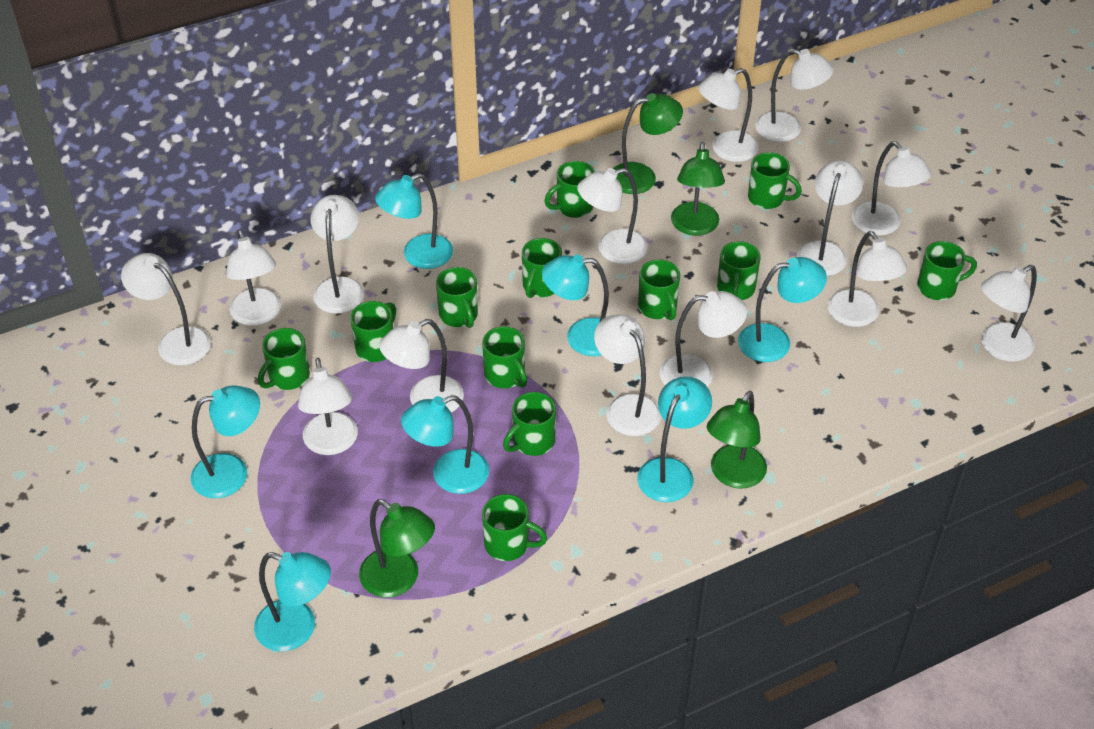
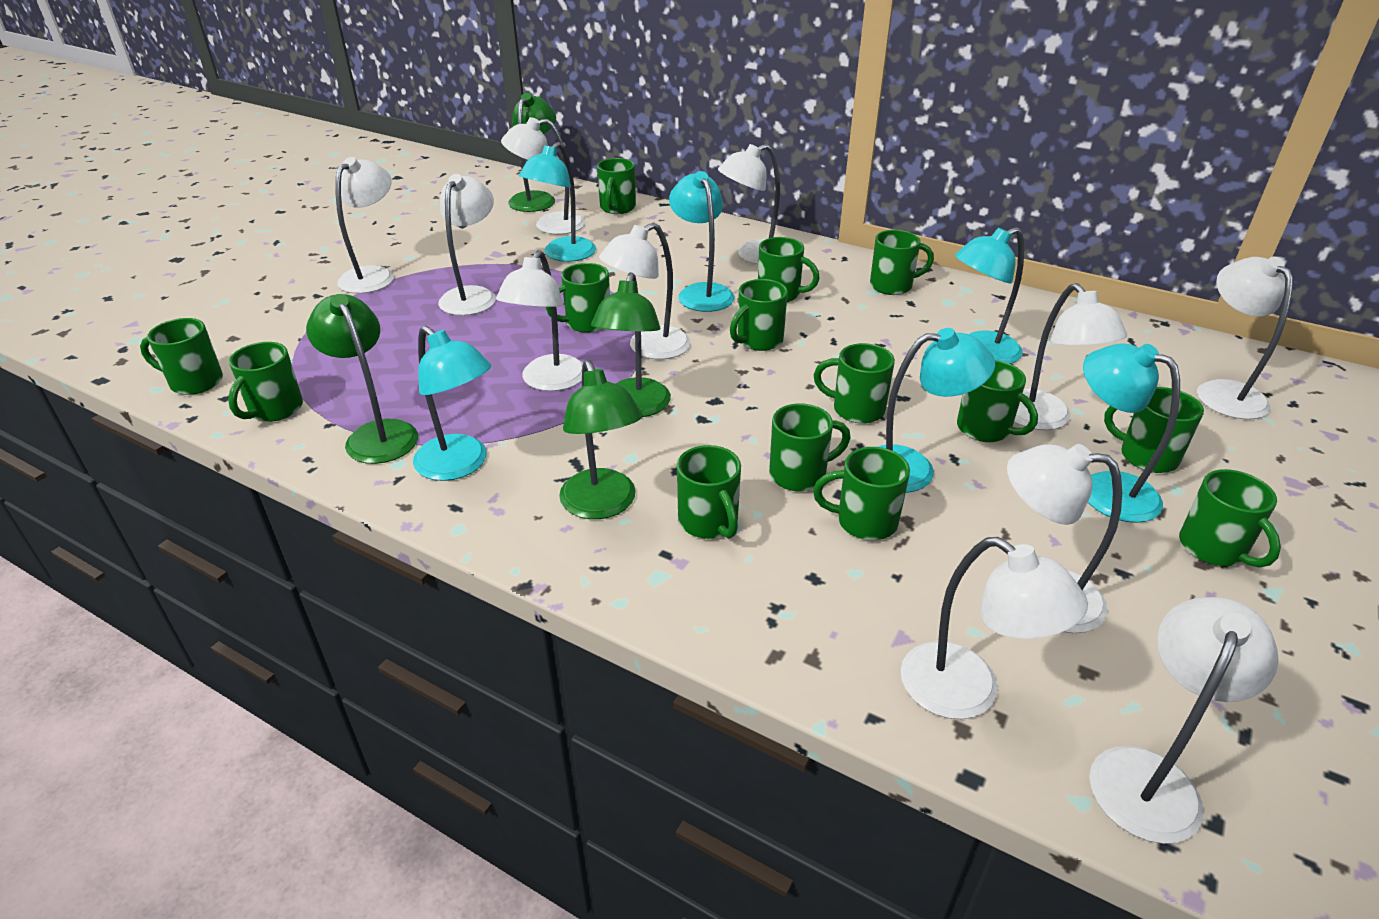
green mug: [258,328,310,390] [350,301,396,362] [436,267,478,328] [482,326,527,388] [482,494,547,561] [503,392,556,456] [522,238,562,298] [544,161,595,218] [638,259,680,321] [717,241,761,300] [748,152,802,209] [917,241,977,300] = 12 -> [140,318,223,395] [228,342,303,422] [546,263,610,333] [597,158,636,214] [677,445,741,539] [730,279,788,351] [758,237,820,302] [769,403,851,491] [813,447,910,540] [814,343,895,423] [870,230,934,295] [957,360,1038,442] [1104,387,1204,473] [1179,469,1281,568] = 14
turquoise lamp: [191,385,260,498] [254,552,331,652] [375,173,453,269] [401,395,489,494] [542,255,609,356] [637,376,712,502] [738,257,827,362] = 7 -> [413,326,491,481] [519,142,596,262] [669,171,734,312] [878,328,995,493] [955,227,1024,364] [1083,343,1180,523] = 6
white lamp: [121,253,211,365] [226,230,281,326] [298,358,358,455] [310,195,364,314] [379,319,464,413] [577,168,648,264] [594,314,661,436] [660,291,747,387] [698,68,759,162] [755,49,834,142] [797,160,863,276] [828,231,907,327] [852,141,931,236] [981,265,1037,362] = 14 -> [335,157,394,294] [438,174,496,316] [496,250,583,391] [501,117,585,235] [599,223,691,359] [718,144,780,264] [901,537,1088,719] [1007,444,1122,633] [1014,283,1127,430] [1089,597,1279,844] [1197,256,1293,420] = 11

